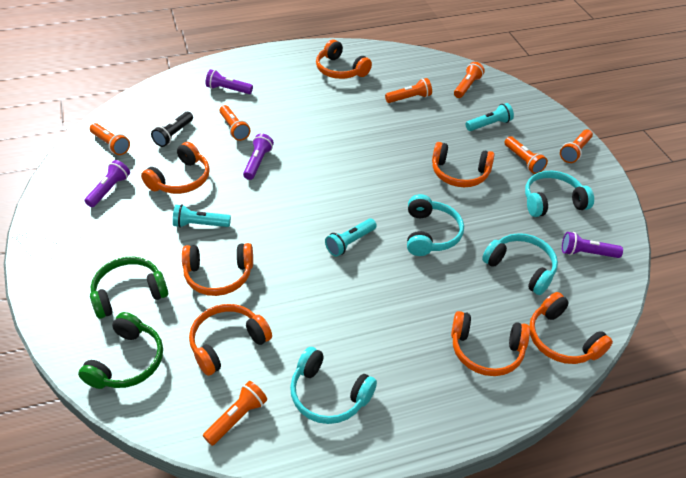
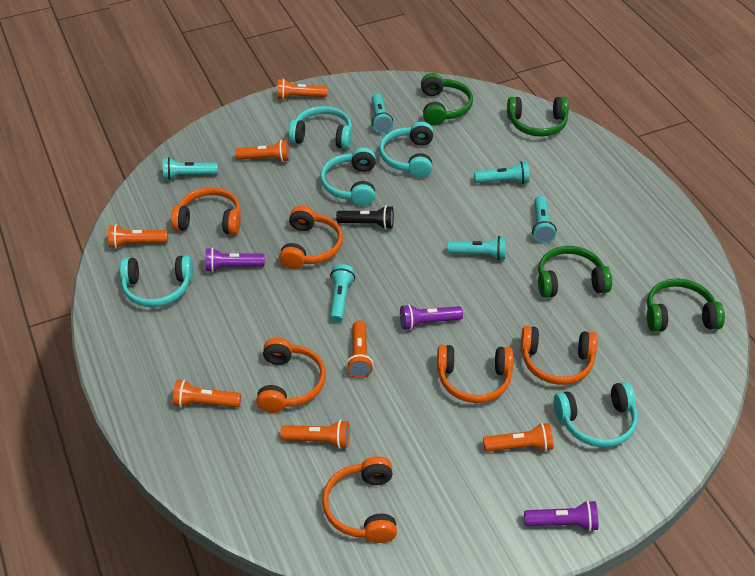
green headphones: [78,312,163,389] [90,257,168,319] = 2 -> [421,73,473,125] [507,97,569,137] [538,246,612,298] [647,278,725,332] = 4
orange headphones: [141,142,210,194] [182,243,253,296] [189,304,272,376] [316,39,372,79] [432,142,494,187] [451,311,530,376] [529,292,613,364] = 7 -> [171,187,241,235] [256,338,326,413] [279,206,343,269] [322,456,397,543] [437,345,513,403] [520,326,598,385] = 6
purple flashlight: [84,160,130,207] [206,69,253,94] [243,133,274,180] [562,232,623,258] = 4 -> [206,248,264,272] [400,304,463,330] [524,500,598,531] = 3
turquoise flashlight: [173,204,231,228] [325,219,377,257] [466,103,514,131] = 3 -> [163,157,217,180] [330,264,355,323] [372,94,393,133] [448,236,506,260] [474,161,529,184] [532,196,556,243] = 6
turquoise headphones: [290,347,377,424] [407,194,464,256] [482,233,558,295] [525,171,594,217] = 4 -> [120,255,193,307] [288,106,352,149] [320,147,376,206] [379,122,433,178] [554,382,638,448] = 5

